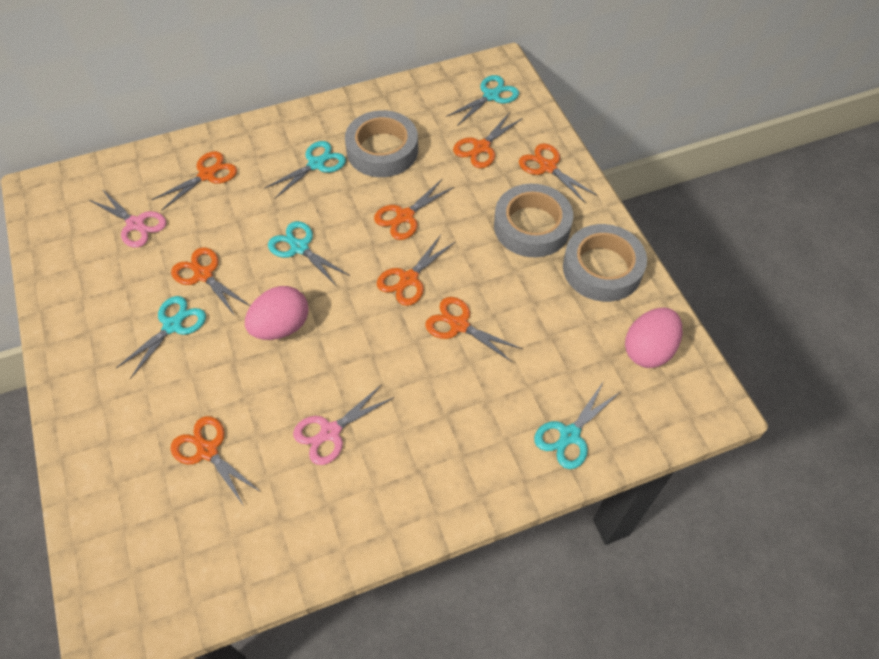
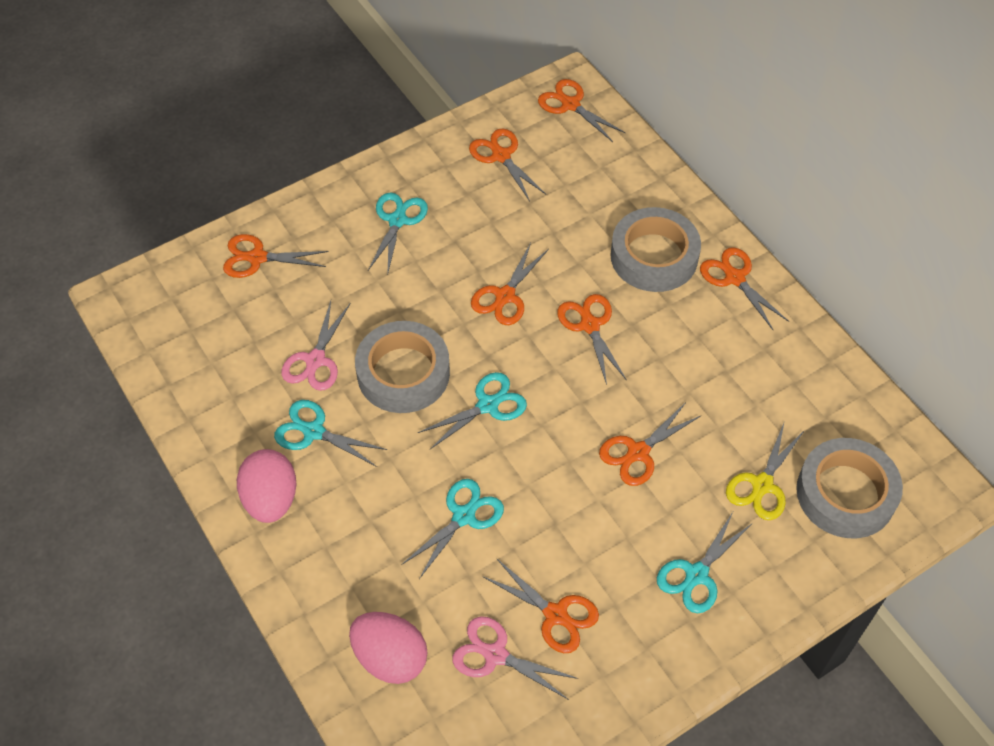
yellow scissors: none = 0 -> [726,423,805,520] = 1

